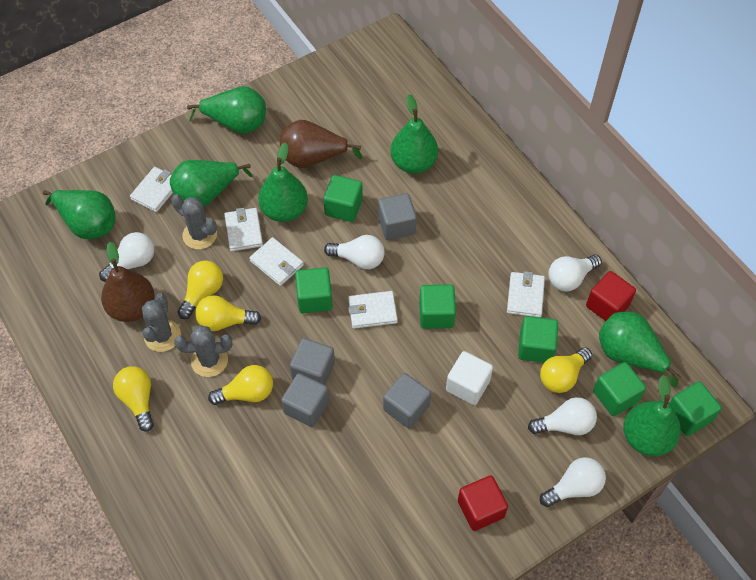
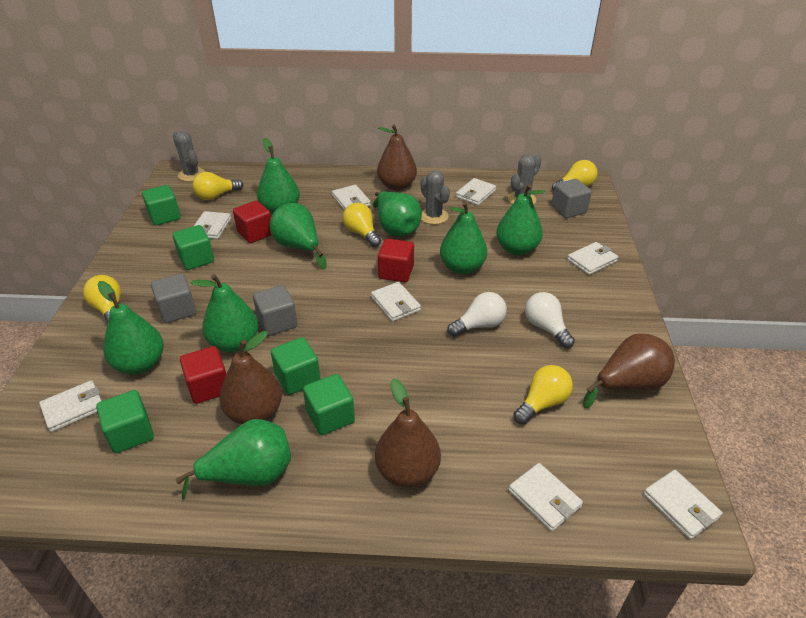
brown pear: [101,242,155,322] [280,120,362,168] = 2 -> [220,331,282,425] [375,378,441,488] [377,125,417,191] [583,333,675,408] = 4
green cube: [295,267,333,313] [324,175,363,222] [419,284,456,329] [518,316,558,363] [593,362,646,416] [669,381,722,436] = 6 -> [96,390,154,453] [142,185,181,226] [172,225,214,270] [271,337,321,395] [303,374,355,435] = 5
green pear: [43,190,115,239] [170,160,252,207] [187,86,266,134] [258,142,308,222] [390,94,438,174] [599,312,681,388] [623,375,681,456] = 7 -> [97,281,164,375] [176,419,291,500] [191,274,258,353] [257,138,300,214] [270,203,327,270] [373,191,422,236] [440,202,487,274] [496,184,545,255] = 8
grey cube: [281,373,329,427] [290,338,335,385] [378,193,417,240] [383,373,431,429] = 4 -> [151,273,196,323] [253,285,297,336] [551,179,592,218] = 3
red cube: [458,475,508,531] [586,271,636,321] = 2 -> [180,346,226,404] [233,200,271,243] [378,238,414,282] = 3
white cube: [446,351,493,405] = 1 -> none = 0
white light bulb: [99,232,154,282] [324,235,385,269] [528,397,597,435] [540,457,606,507] [548,254,602,291] = 5 -> [447,292,507,337] [525,292,575,348] = 2
white wallet: [130,167,173,212] [224,208,263,252] [249,237,304,286] [348,291,398,329] [507,271,545,317] = 5 -> [39,380,102,432] [194,211,231,239] [332,185,371,210] [371,282,421,322] [456,178,496,205] [509,463,583,531] [567,242,618,275] [644,470,723,539] = 8

